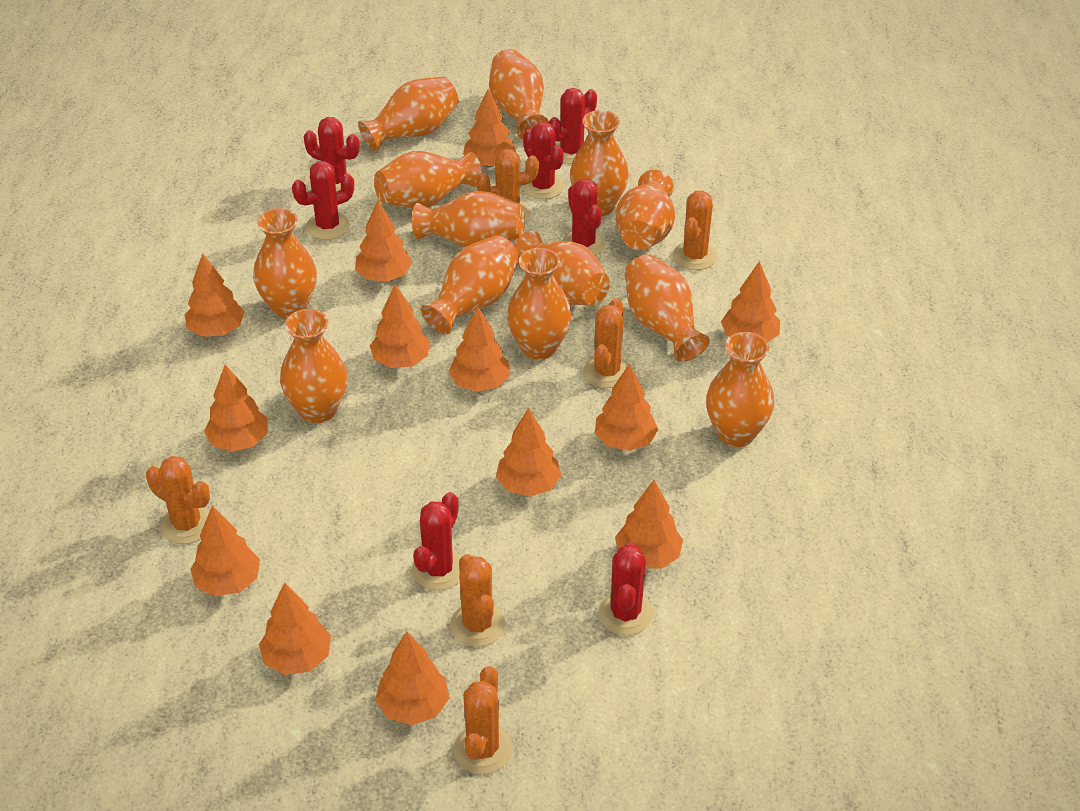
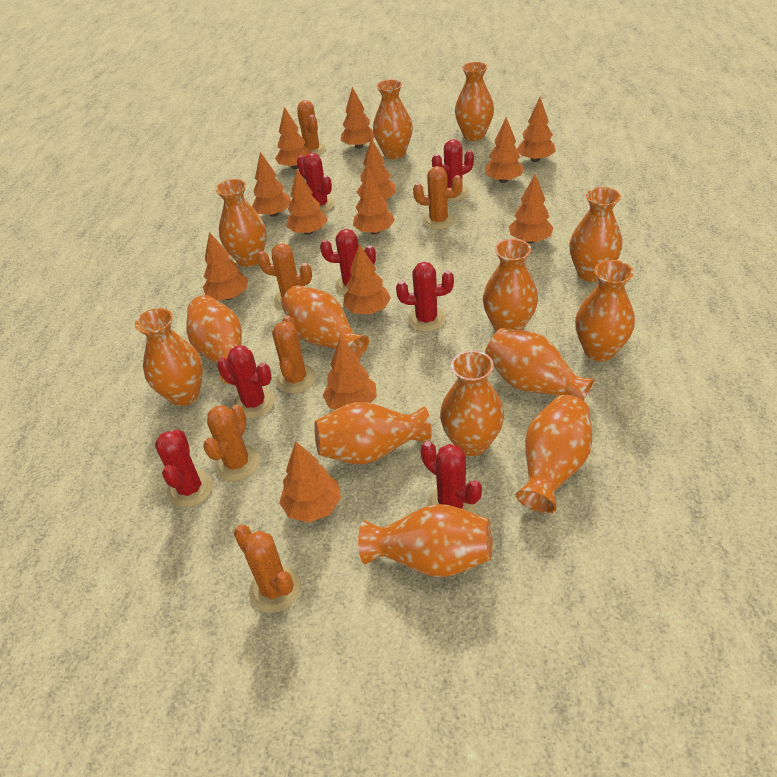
orange vase: [253,208,317,319] [280,309,348,423] [358,76,459,152] [374,151,482,209] [412,191,525,247] [421,235,519,335] [489,49,549,139] [507,248,572,360] [514,231,610,305] [570,110,629,216] [615,170,675,250] [625,254,710,362] [706,332,774,447] = 13 -> [135,308,203,406] [187,295,242,384] [215,179,267,267] [281,285,369,358] [314,402,432,464] [358,504,493,578] [373,79,413,159] [440,351,504,456] [455,62,494,141] [483,239,538,331] [485,328,594,400] [516,395,593,513] [570,187,622,282] [575,260,635,361] = 14

